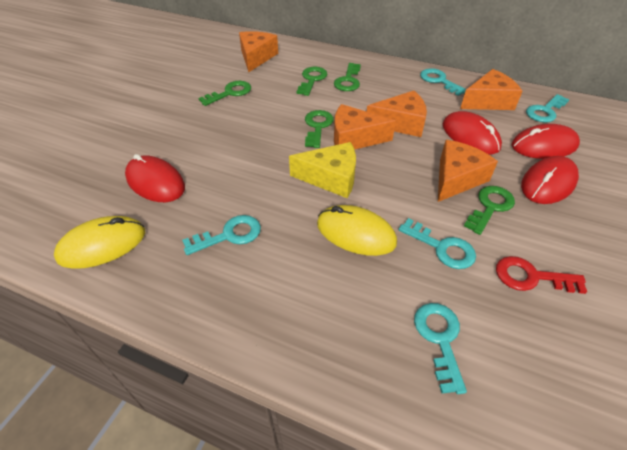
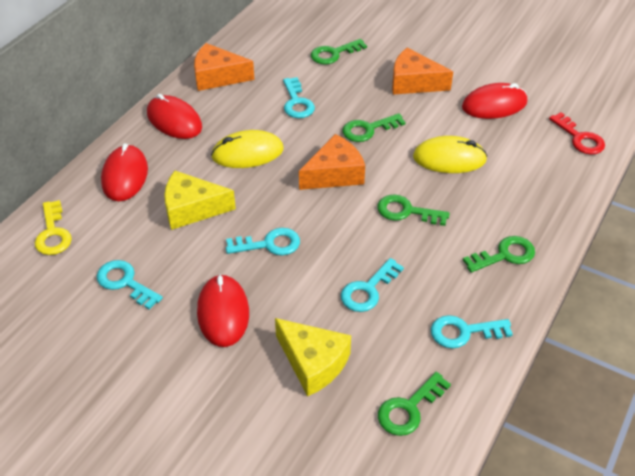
orange cheese: [239,31,278,72] [334,104,396,149] [367,91,427,137] [438,140,498,202] [460,69,522,110] = 5 -> [194,43,254,91] [299,134,365,190] [392,48,453,95] = 3
yellow cheese: [289,142,356,198] = 1 -> [164,171,236,230] [275,318,351,397] = 2
yellow key: none = 0 -> [35,200,72,255] = 1

